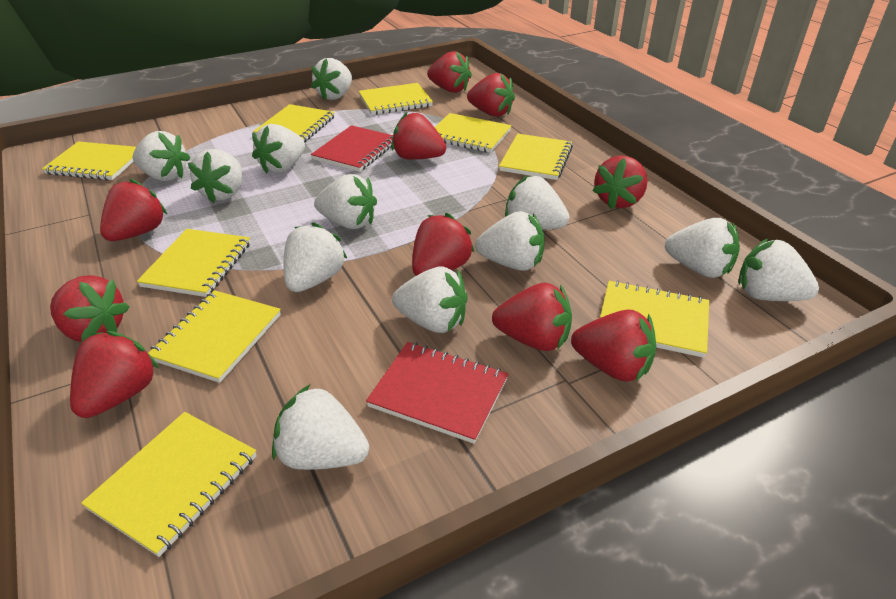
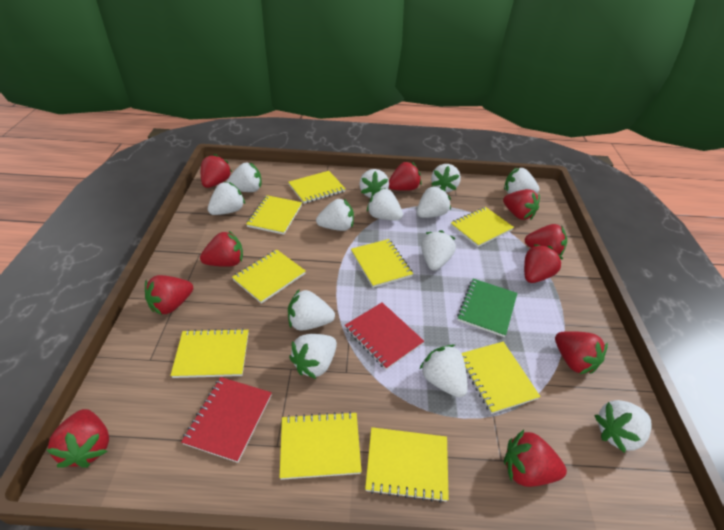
green notebook: none = 0 -> [457,279,517,337] = 1
white strawberry: [133,131,190,181] [188,149,242,203] [252,124,305,174] [272,384,369,470] [284,222,347,292] [311,58,352,100] [314,174,377,229] [392,266,468,333] [475,211,545,271] [505,175,570,230] [665,218,740,278] [738,238,819,301] = 12 -> [208,182,245,215] [227,162,262,192] [288,289,335,331] [289,334,337,379] [316,199,354,231] [359,169,389,198] [367,188,403,221] [417,186,451,218] [419,345,468,398] [421,230,456,271] [431,164,461,192] [504,168,540,194] [594,400,652,453] = 13

